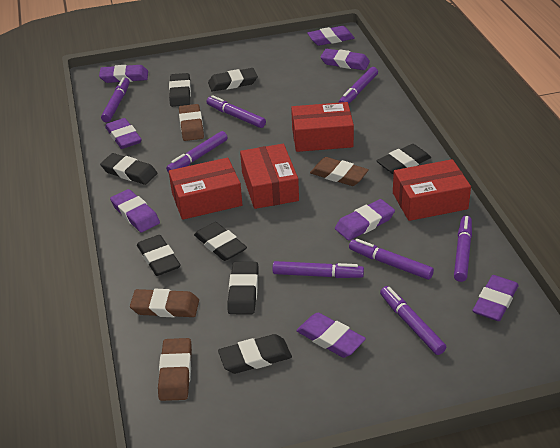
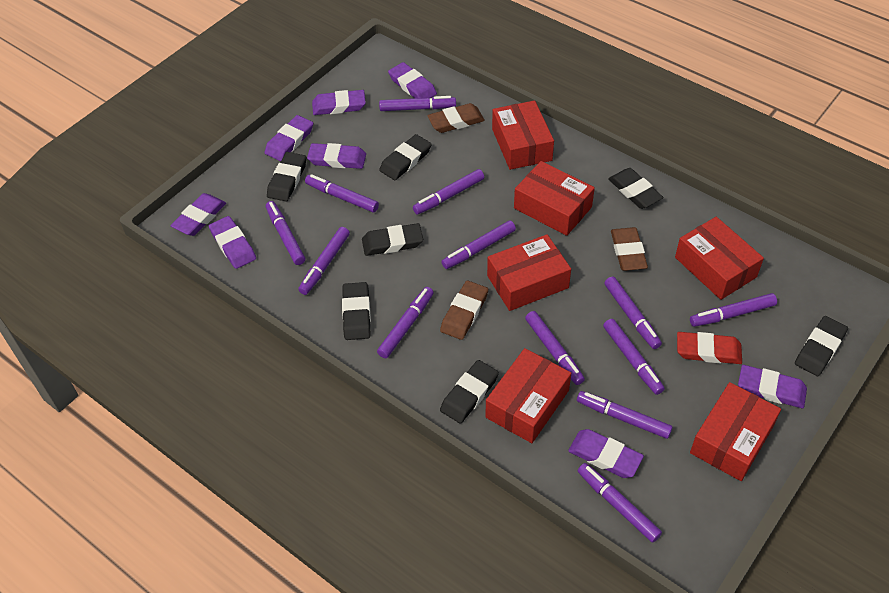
black eraser: [100,153,157,185] [137,235,181,276] [169,73,191,107] [194,222,247,261] [208,68,258,92] [218,334,292,374] [228,262,258,314] [376,144,431,174] = 8 -> [267,152,306,201] [342,282,371,340] [362,223,423,256] [379,134,432,180] [440,360,499,424] [608,168,663,209] [795,316,848,376] = 7
brown eraser: [130,289,199,317] [158,338,192,401] [179,104,204,141] [310,157,369,186] = 4 -> [427,103,485,133] [440,281,488,340] [611,227,648,271] = 3
purple marker: [101,77,130,123] [166,131,228,173] [206,95,266,128] [273,261,364,278] [339,67,378,104] [349,239,434,280] [380,286,446,355] [454,216,472,282] = 8 -> [266,201,305,265] [298,227,350,295] [305,174,379,213] [377,287,434,358] [379,96,456,111] [413,169,484,215] [441,220,516,269] [525,311,585,385] [577,391,673,439] [578,463,662,543] [603,319,665,395] [605,277,662,349] [690,293,777,327] = 13
red box: [169,158,242,220] [240,144,299,209] [291,102,354,152] [393,159,471,221] = 4 -> [485,348,571,443] [487,234,571,311] [492,101,554,170] [514,161,595,236] [675,217,764,300] [690,382,781,481] = 6
red eraser: none = 0 -> [677,332,742,364] = 1

